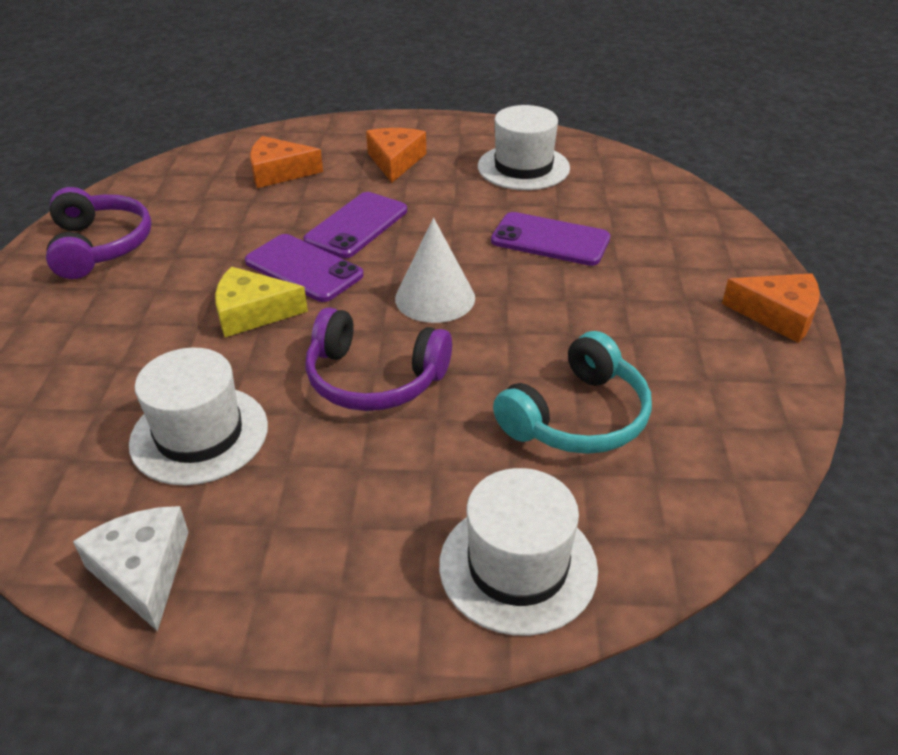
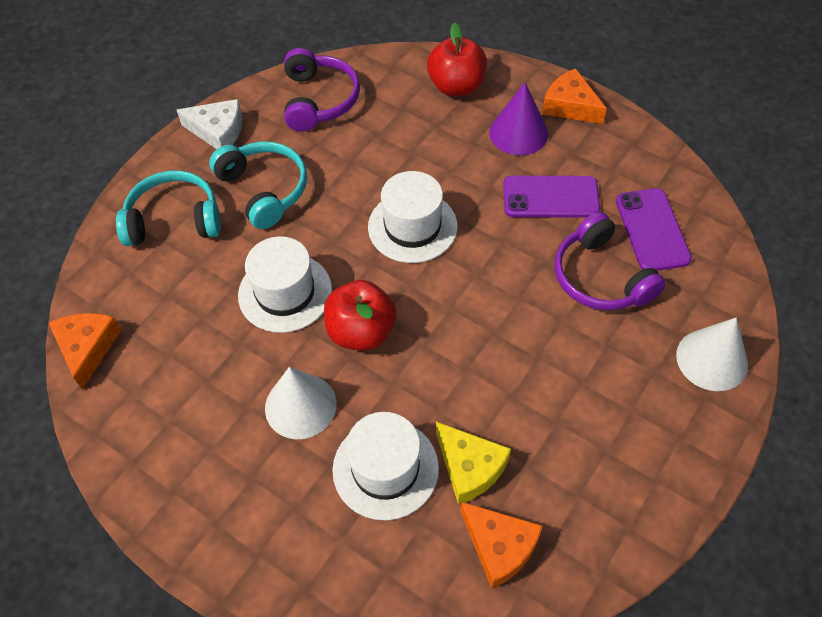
purple cone: none = 0 -> [489,82,548,155] = 1
purple phone: [245,234,363,302] [304,192,407,258] [491,212,610,266] = 3 -> [503,176,600,218] [616,188,692,271] = 2
red apple: none = 0 -> [324,280,396,351] [427,22,487,96] = 2
turquoise headphones: [493,331,652,454] = 1 -> [116,171,221,246] [209,141,307,229] = 2
white cone: [395,218,475,323] = 1 -> [265,367,337,439] [676,317,748,391] = 2

